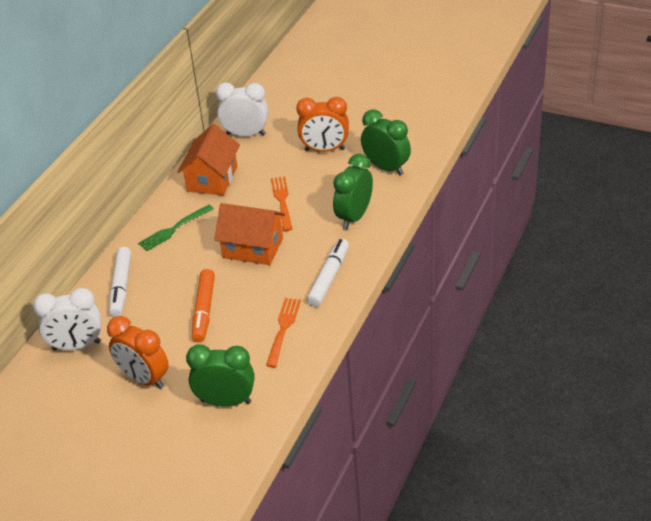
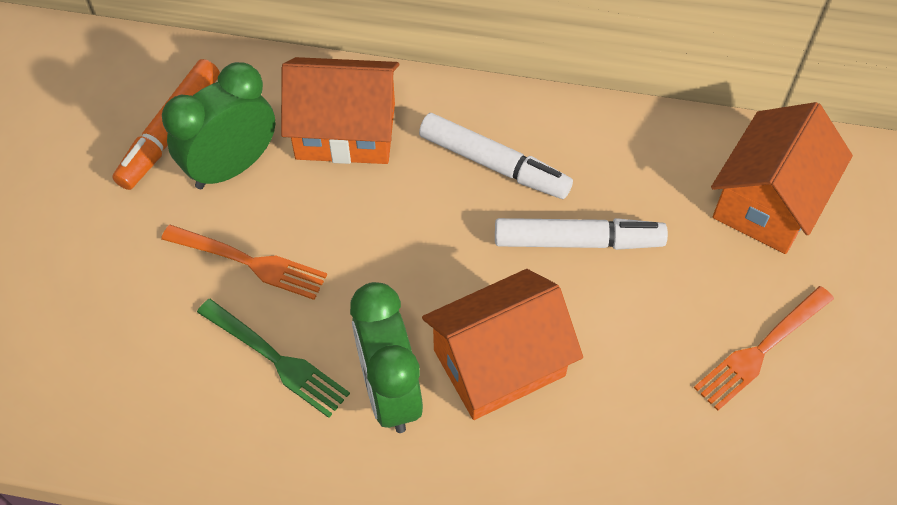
green clock: [186,344,255,407] [333,154,373,229] [361,109,411,175] = 3 -> [162,62,276,189] [350,282,423,433] = 2
orange clock: [107,316,169,389] [296,97,349,152] = 2 -> none = 0
orange house: [177,124,240,195] [214,203,285,265] = 2 -> [281,57,399,164] [422,269,583,420] [711,102,853,254] = 3
white clock: [33,288,101,350] [216,82,268,136] = 2 -> none = 0

